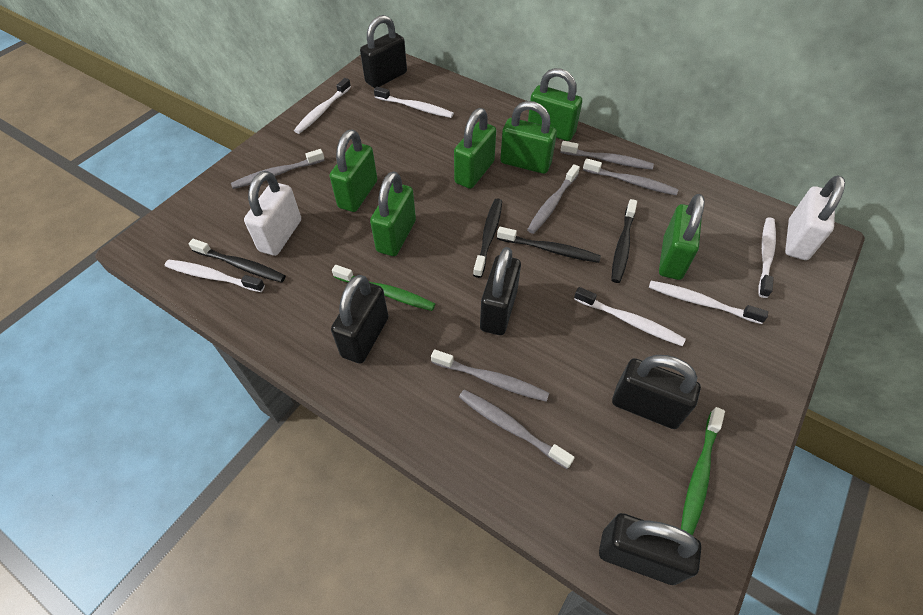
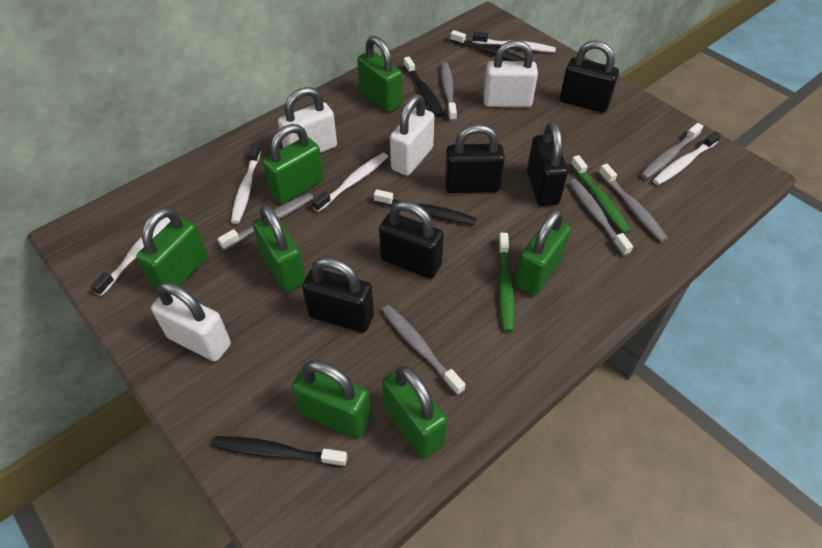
green padlock: [330,130,377,212] [370,171,416,256] [454,108,496,189] [500,101,557,174] [528,68,582,141] [659,194,704,280] = 6 -> [136,207,208,290] [253,204,306,292] [263,124,324,204] [292,360,371,439] [357,36,402,113] [382,366,447,458] [515,209,571,296] = 7
white padlock: [244,171,301,256] [785,175,845,260] = 2 -> [151,282,231,362] [278,87,337,153] [390,94,434,176] [483,40,538,107] = 4
white toothbrush: [165,260,265,292] [294,78,351,134] [374,87,454,118] [574,287,686,346] [649,281,768,324] [758,217,776,298] = 6 -> [91,217,171,296] [231,143,261,224] [312,153,388,212] [473,31,556,53] [653,131,721,185] = 5

